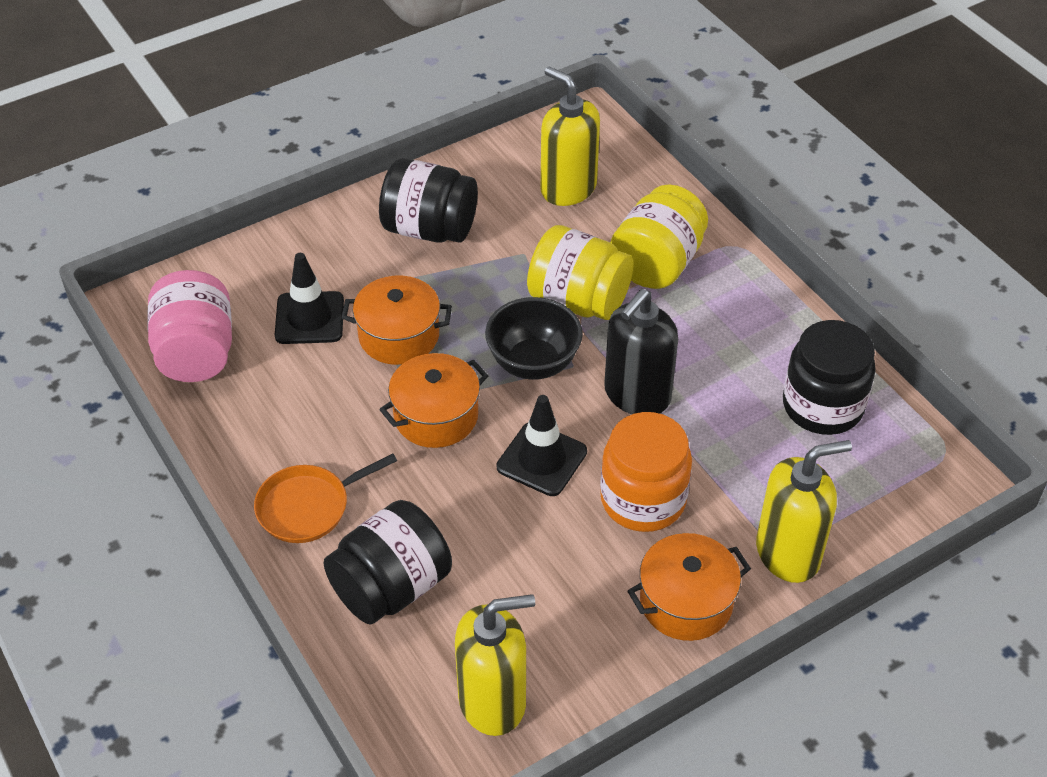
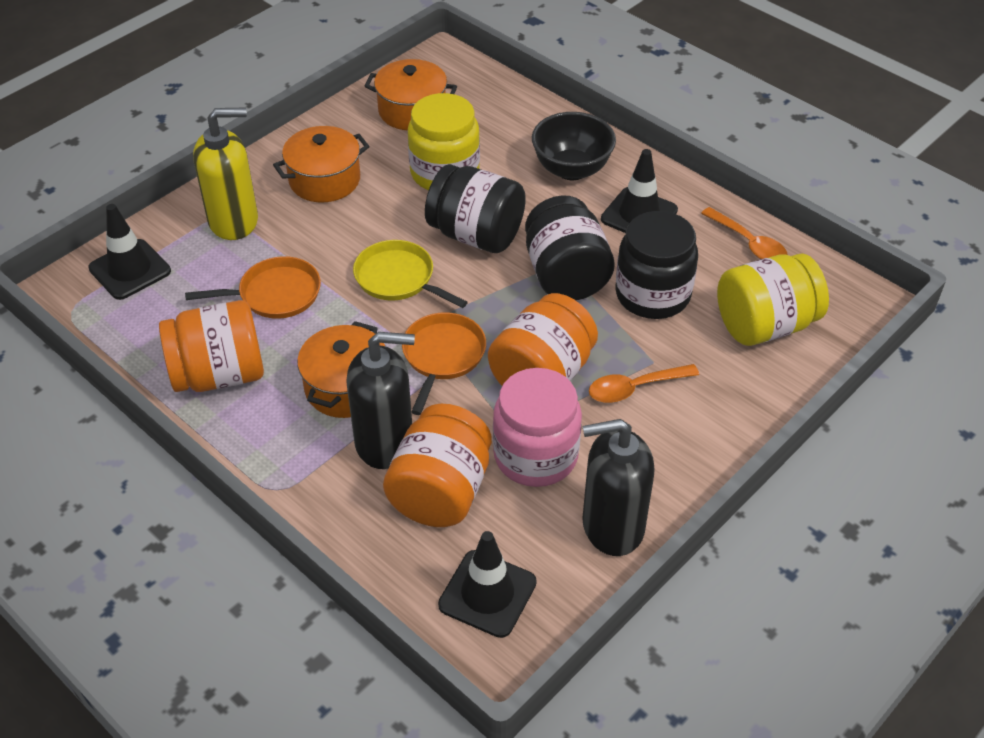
black soap dispenser: [604,289,678,414] = 1 -> [346,332,415,469] [582,419,655,556] = 2
black traffic cone: [275,253,344,344] [497,395,587,496] = 2 -> [88,204,171,300] [438,531,537,638] [601,149,678,233] = 3
orange jar: [600,412,692,532] = 1 -> [159,300,264,392] [383,404,492,527] [488,293,598,386] = 3
orange pan: [254,454,397,543] = 1 -> [185,256,321,319] [402,312,486,415] = 2
orange spoon: none = 0 -> [589,364,699,403] [701,207,788,259] = 2
yellow pan: none = 0 -> [353,240,468,308] = 1
yellow soap dispenser: [455,594,535,736] [541,67,600,206] [756,440,852,583] = 3 -> [193,107,258,240] = 1

